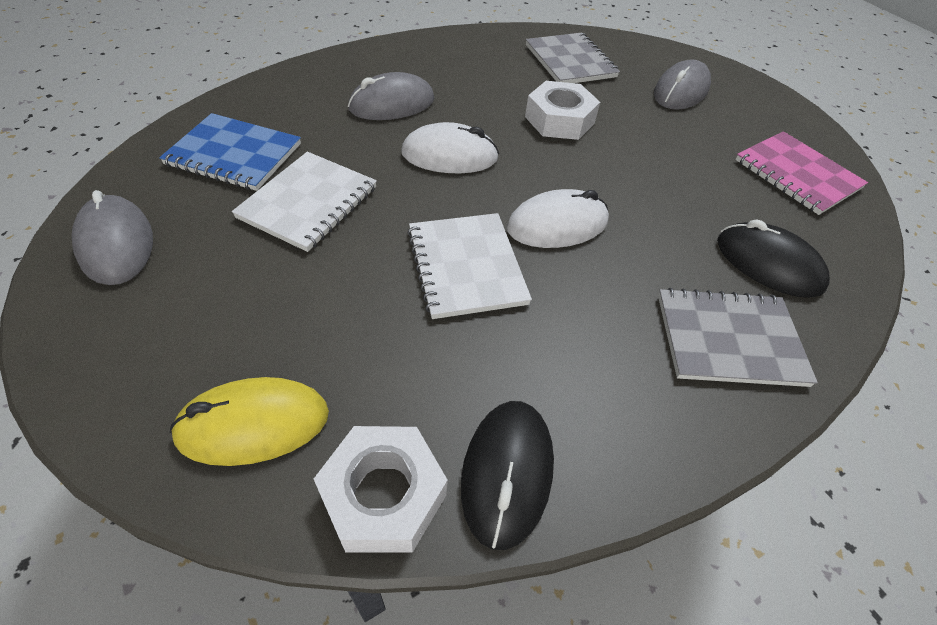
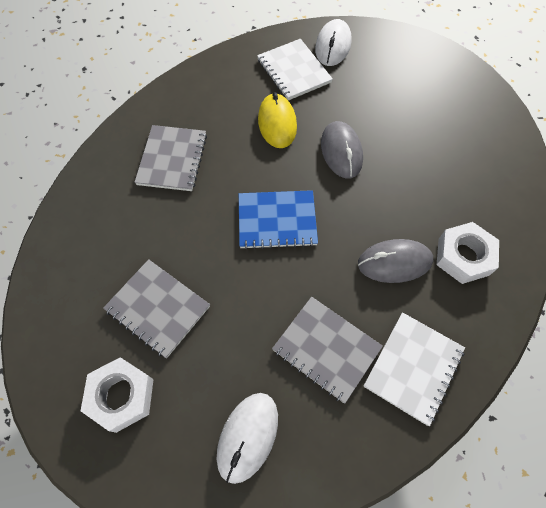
black mouse: [461,401,554,550] [717,219,830,298] = 2 -> none = 0
grey mouse: [71,190,153,285] [348,72,435,120] [654,59,711,110] = 3 -> [321,121,363,179] [358,239,433,283] = 2
grey notebook: [526,33,620,83] [658,288,818,387] = 2 -> [103,259,210,358] [134,125,207,191] [272,297,383,403] = 3
pink notebook: [735,131,868,215] = 1 -> none = 0

